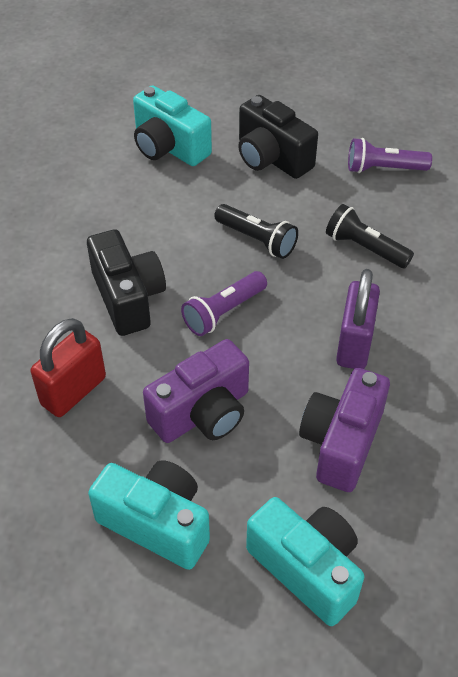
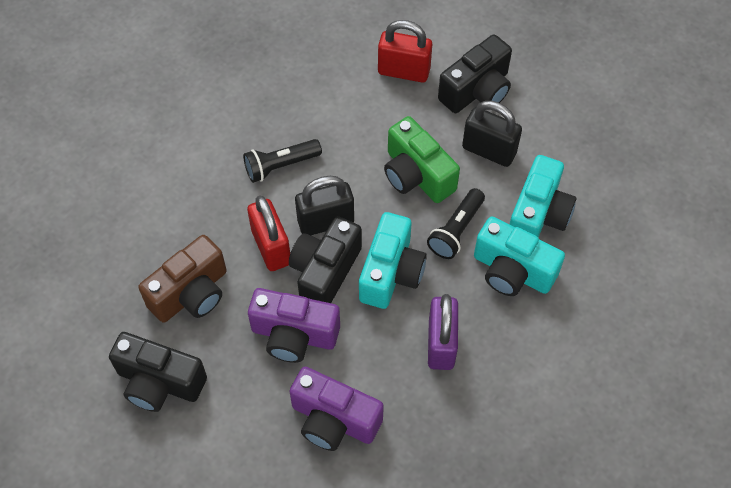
black camera: [87,229,166,336] [238,95,318,179] = 2 -> [109,332,207,412] [289,216,362,303] [438,34,512,113] = 3
black padlock: none = 0 -> [295,176,354,235] [462,101,522,167] = 2
brown camera: none = 0 -> [138,235,227,323] = 1
green camera: none = 0 -> [384,116,460,203] = 1
purple flashlight: [181,271,267,336] [348,138,432,173] = 2 -> none = 0
red padlock: [31,318,106,417] = 1 -> [247,196,290,271] [378,20,432,82] = 2

